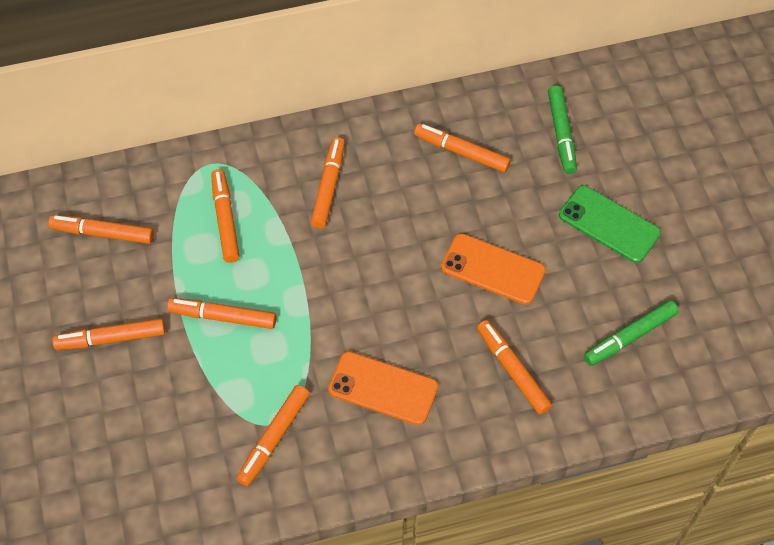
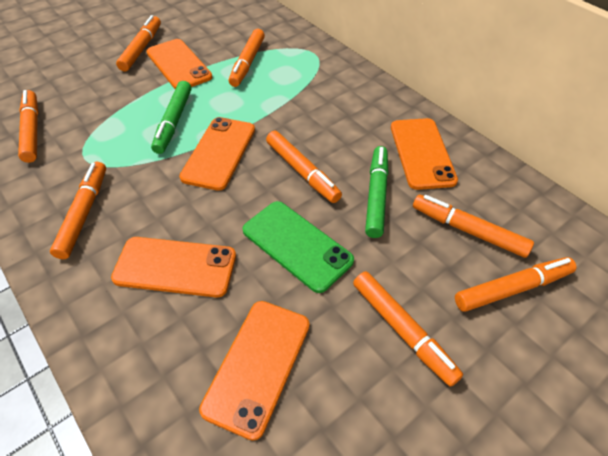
orange phone: [328,351,438,425] [441,233,546,305] = 2 -> [111,237,236,297] [147,39,212,89] [179,117,255,191] [199,301,310,441] [391,118,458,190] = 5

